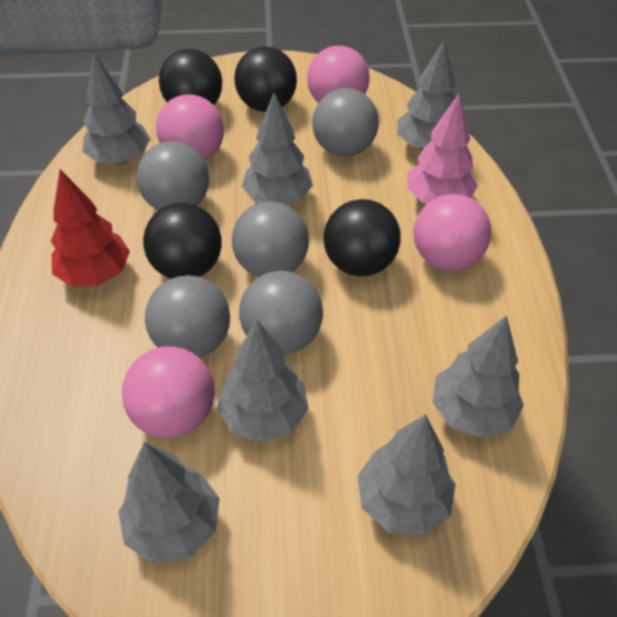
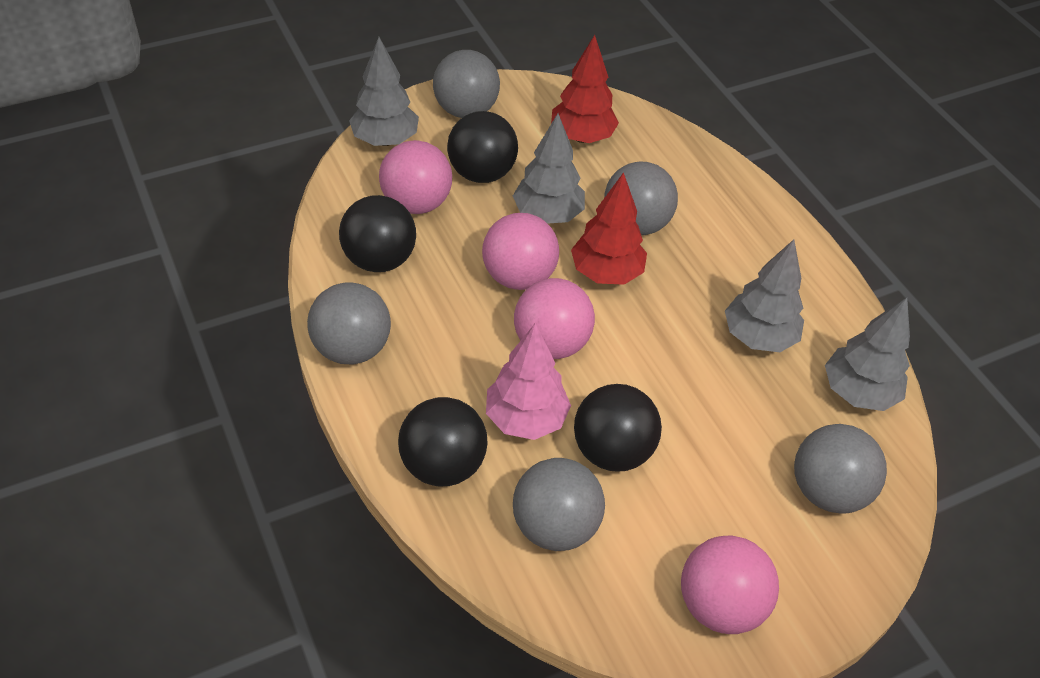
grey tree: [82,52,150,164] [118,442,220,564] [217,320,309,443] [242,92,313,205] [357,414,456,536] [397,41,455,150] [433,315,524,438] = 7 -> [349,37,419,146] [513,114,585,224] [725,239,804,352] [825,298,910,411] = 4
red tree: [51,169,130,287] = 1 -> [551,35,619,143] [571,172,647,285] = 2

